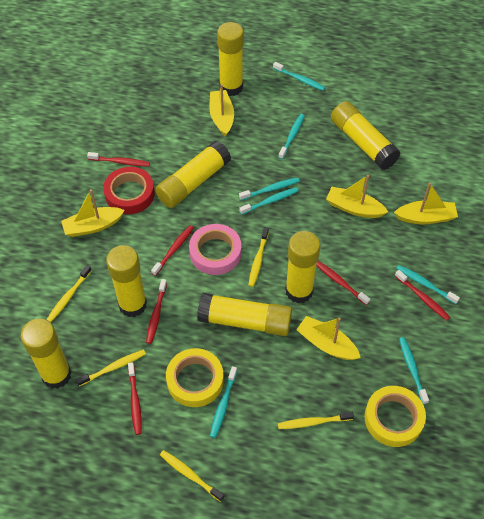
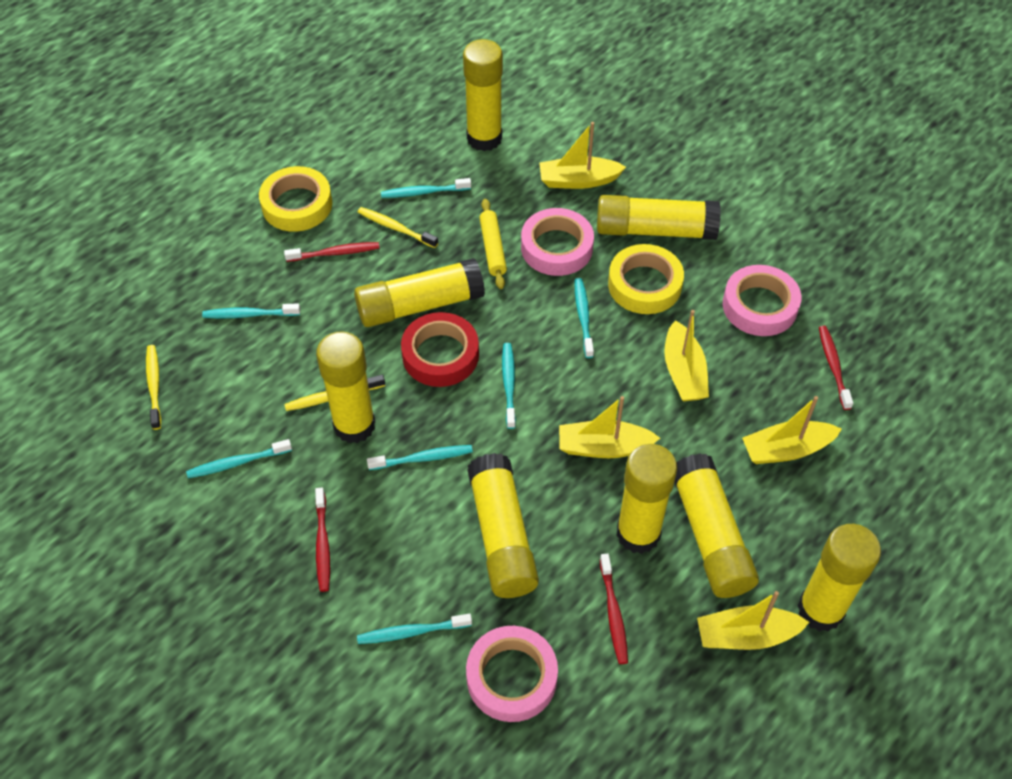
pink tape: [189,224,241,275] = 1 -> [466,626,558,722] [521,208,594,276] [723,265,801,336] = 3
red toothbrush: [87,152,150,167] [128,362,142,435] [146,279,167,344] [151,225,194,276] [316,261,370,305] [395,270,450,320] = 6 -> [284,242,379,262] [315,488,330,592] [600,553,628,664] [819,326,853,410] = 4
yellow glue stick: [21,319,72,389] [106,245,147,317] [155,141,231,208] [197,293,292,336] [217,22,244,96] [285,231,320,303] [331,101,401,170] = 7 -> [316,331,375,443] [354,258,485,327] [463,39,503,151] [467,453,539,598] [597,195,721,240] [616,444,677,554] [674,453,759,598] [798,524,881,632] = 8
yellow rolling pin: none = 0 -> [479,199,507,289] = 1
yellow toothbrush: [46,265,92,322] [76,349,146,386] [160,450,224,502] [248,227,269,287] [278,412,354,429] = 5 -> [146,345,161,430] [284,375,385,411] [358,207,438,248] = 3

